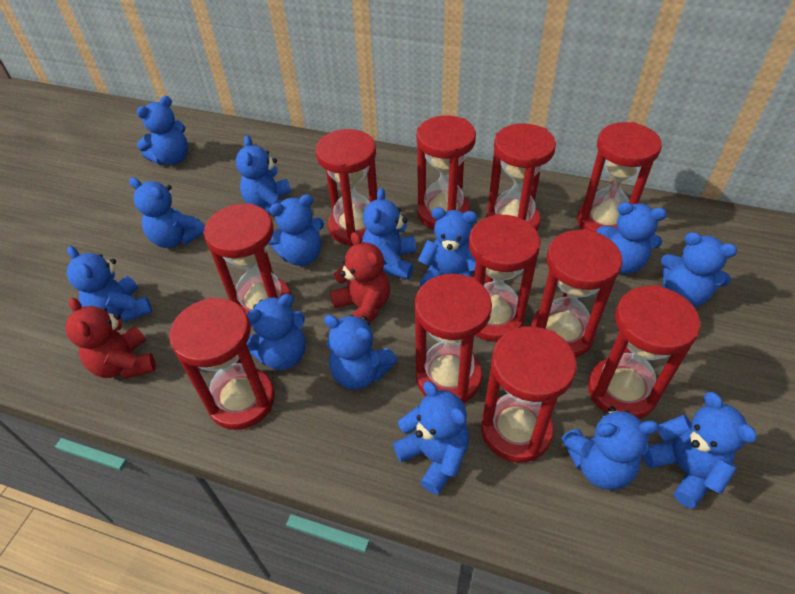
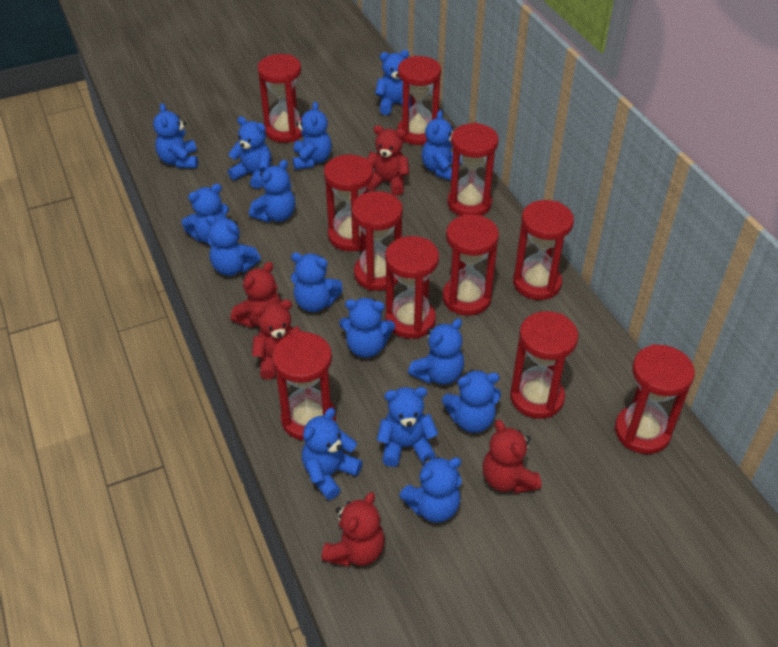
blue teddy bear: [67,246,152,322] [129,177,205,248] [136,96,188,165] [236,135,291,215] [246,294,306,370] [268,194,324,266] [324,315,398,390] [362,188,416,279] [393,381,469,495] [418,207,477,286] [561,406,660,490] [597,202,667,274] [642,392,757,509] [661,232,737,307] = 14 -> [153,103,198,168] [181,184,229,244] [205,215,261,276] [228,116,271,189] [249,160,295,222] [291,252,343,312] [293,102,332,170] [302,408,363,500] [339,298,395,358] [375,50,411,115] [377,387,438,467] [399,456,462,523] [408,319,464,385] [422,110,462,181] [442,370,501,433] = 15
red teddy bear: [66,298,156,379] [330,232,390,322] = 2 -> [230,262,281,328] [252,300,301,380] [322,492,385,567] [367,125,409,196] [482,420,541,494] = 5

